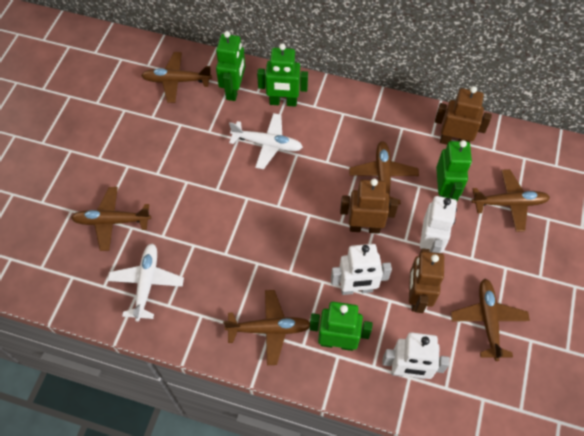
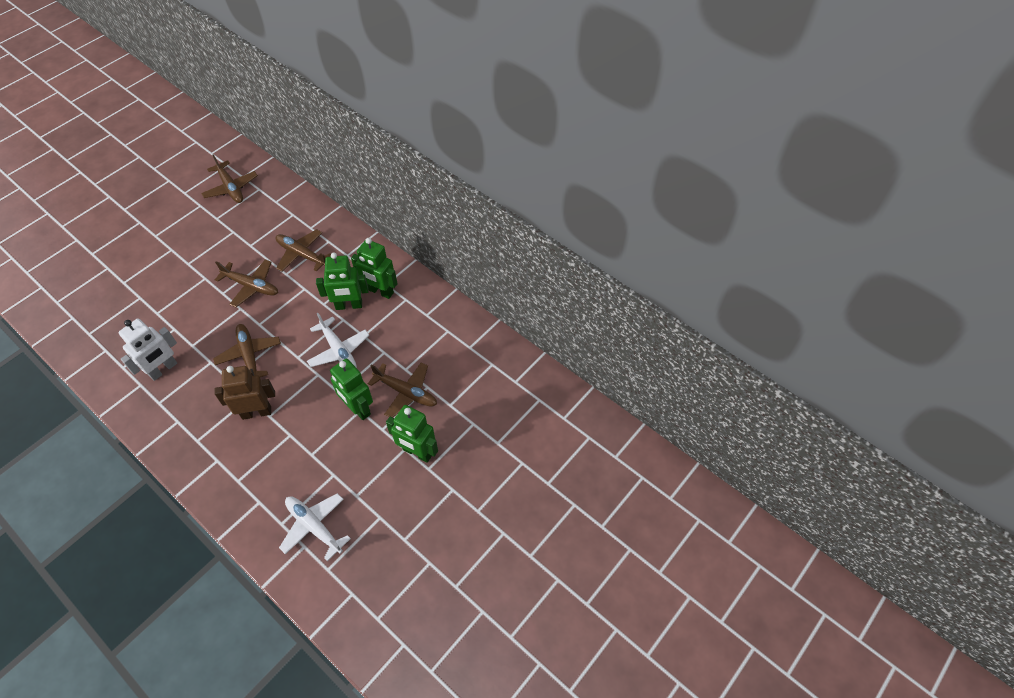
brown plane: [71,187,151,251] [141,52,212,103] [223,290,310,365] [349,141,419,204] [451,279,530,361] [472,169,550,232] = 6 -> [201,154,258,203] [213,324,281,377] [215,259,278,307] [275,229,331,272] [368,362,437,417] = 5
brown robot: [340,179,398,234] [409,248,444,313] [435,86,492,145] = 3 -> [214,366,275,420] = 1
white robot: [331,244,392,295] [382,332,450,379] [420,196,457,253] = 3 -> [118,319,177,381] = 1

